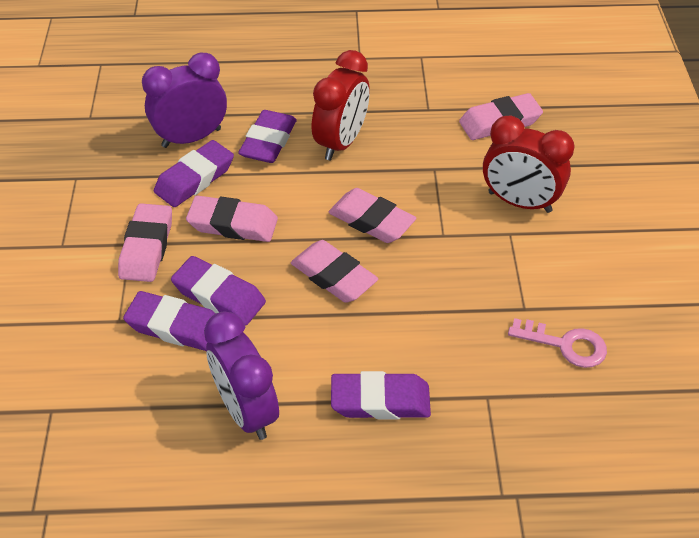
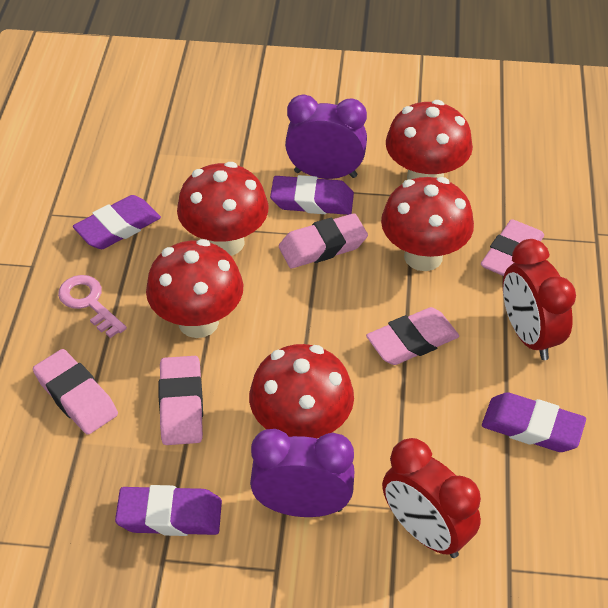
purple eraser: [123,291,216,351] [154,140,234,207] [171,256,266,326] [238,110,297,163] [331,371,431,420] = 5 -> [73,195,161,249] [115,485,222,536] [270,175,354,215] [482,392,586,452] = 4
red mushroom: none = 0 -> [146,239,243,338] [177,162,268,256] [249,344,354,439] [381,177,474,271] [386,100,473,180] = 5

